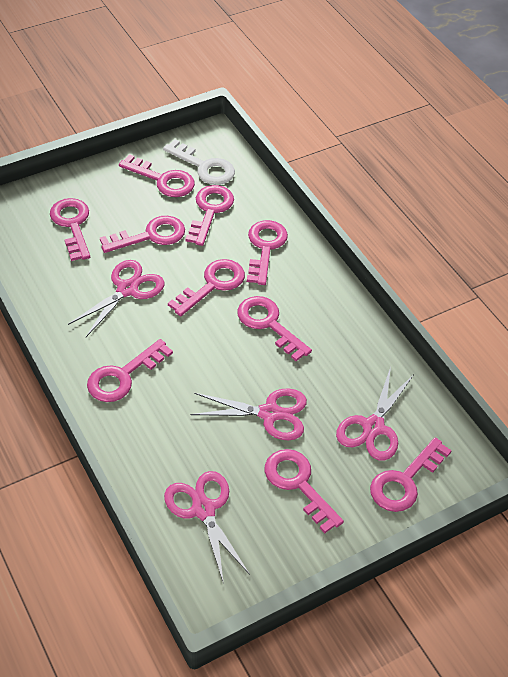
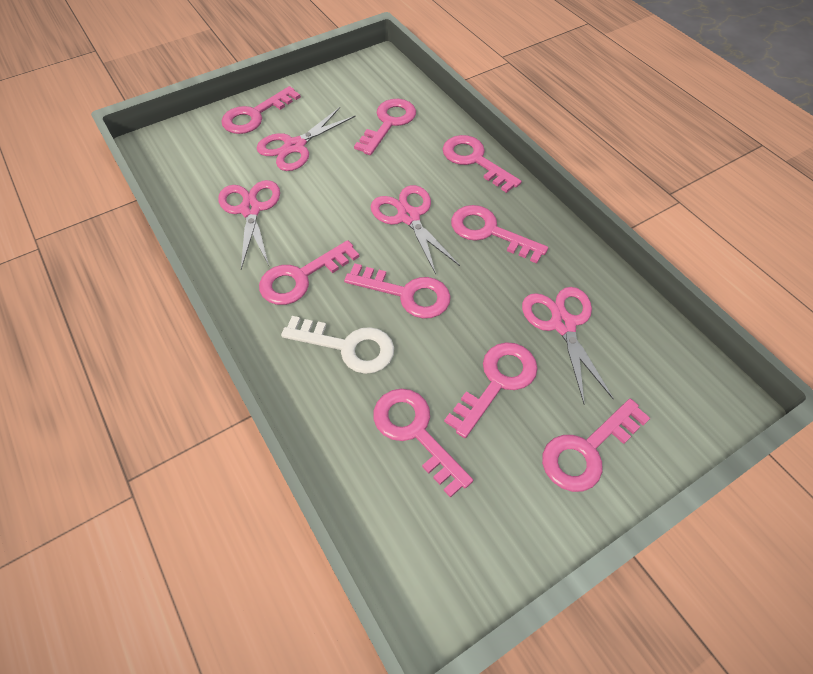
pink key: [50,198,90,261] [87,339,173,402] [100,216,185,253] [119,154,195,197] [168,259,245,316] [185,185,234,246] [237,296,312,361] [247,220,288,285] [265,449,344,533] [370,438,452,512] = 10 -> [221,86,301,134] [259,240,359,305] [344,263,451,319] [354,99,416,155] [373,389,473,498] [443,135,522,193] [444,342,538,438] [451,205,548,263] [542,399,650,492] = 9

